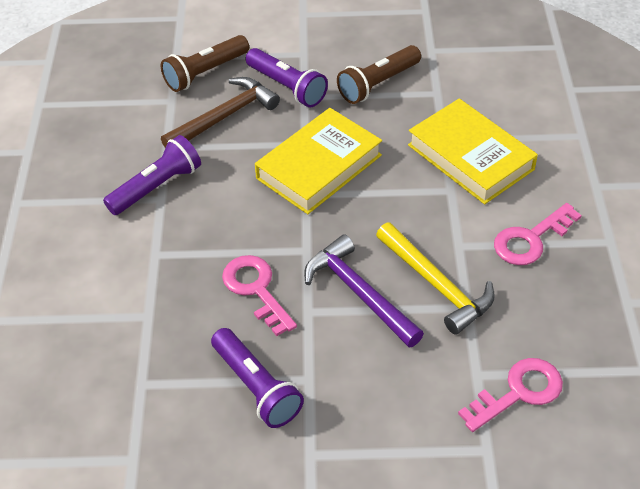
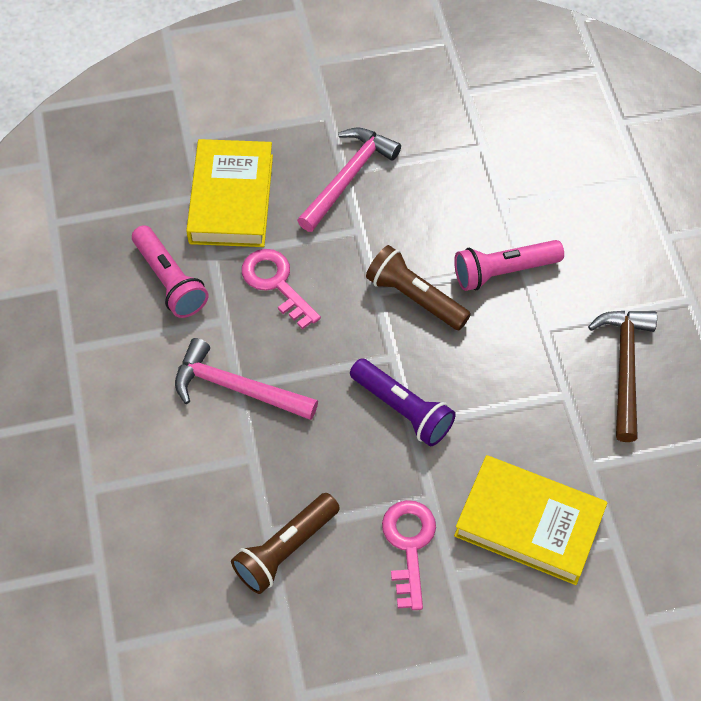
pink flashlight: none = 0 -> [132,225,209,318] [454,240,564,291] = 2
pink hammer: none = 0 -> [175,338,318,420] [297,127,401,232] = 2
pink key: [222,255,297,336] [458,358,563,432] [494,203,582,265] = 3 -> [242,249,321,329] [382,500,436,610] = 2
purple flashlight: [103,135,201,215] [211,328,304,428] [246,48,328,107] = 3 -> [350,358,456,446] = 1
purple hammer: [304,234,424,348] = 1 -> none = 0
yellow hammer: [376,223,495,335] = 1 -> none = 0

